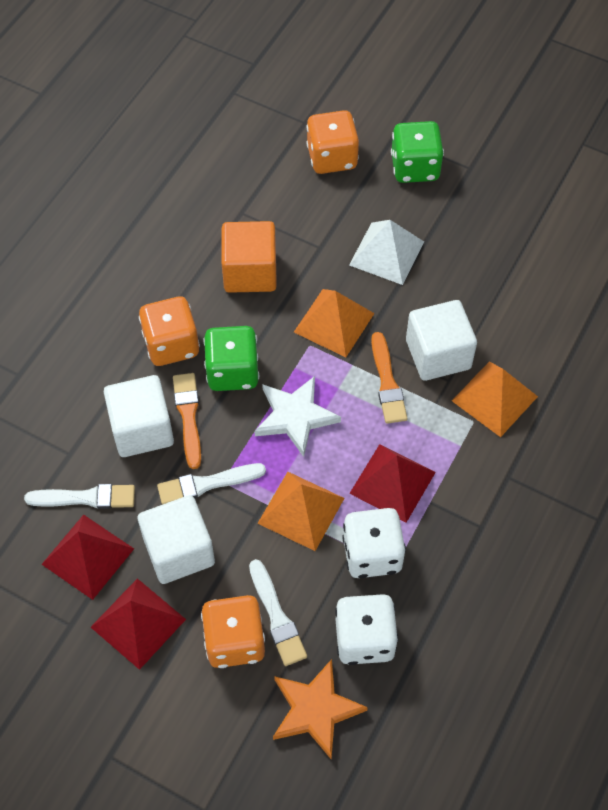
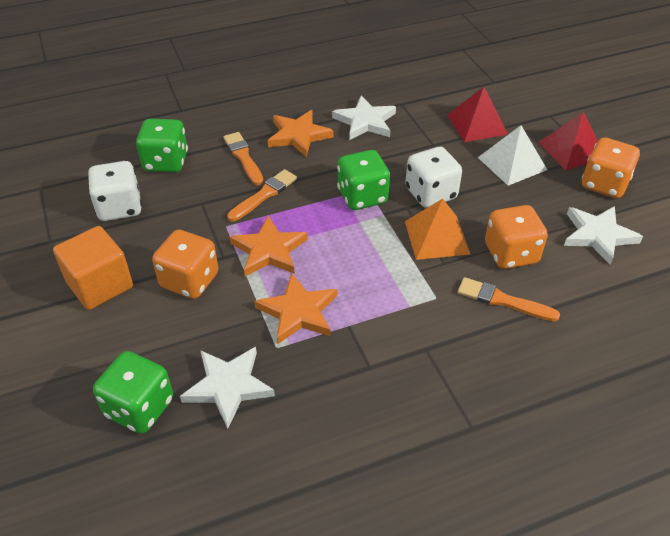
green dice: [204,326,259,391] [391,121,444,183] = 2 -> [93,351,173,434] [136,119,188,172] [337,150,390,210] = 3
orange brush: [173,373,201,469] [371,332,407,424] = 2 -> [223,132,264,186] [227,169,297,222] [458,277,560,321] = 3
orange pyramid: [257,472,344,551] [294,289,375,357] [452,361,538,437] = 3 -> [405,199,470,260] = 1
orange star: [273,659,368,759] = 1 -> [230,216,308,276] [254,273,337,344] [268,110,334,157] = 3
red pyramid: [42,514,134,600] [91,579,186,670] [349,444,436,523] = 3 -> [447,87,508,142] [538,112,598,170] = 2
white brush: [24,484,135,509] [157,463,266,505] [249,559,307,666] = 3 -> none = 0
white cube: [104,375,174,457] [138,495,215,584] [406,300,477,381] = 3 -> none = 0
white star: [254,376,341,457] = 1 -> [180,347,275,429] [332,96,396,140] [564,206,643,265] = 3

